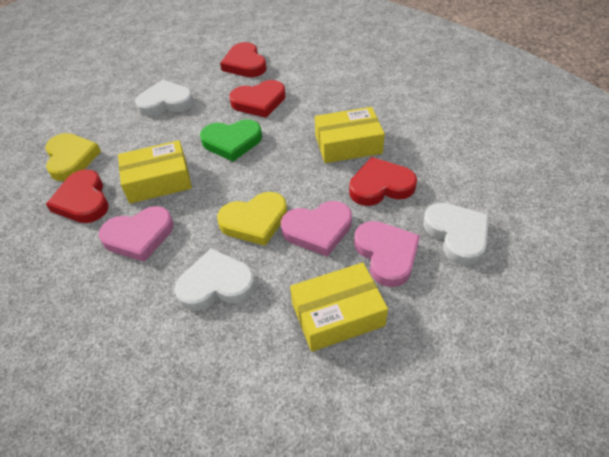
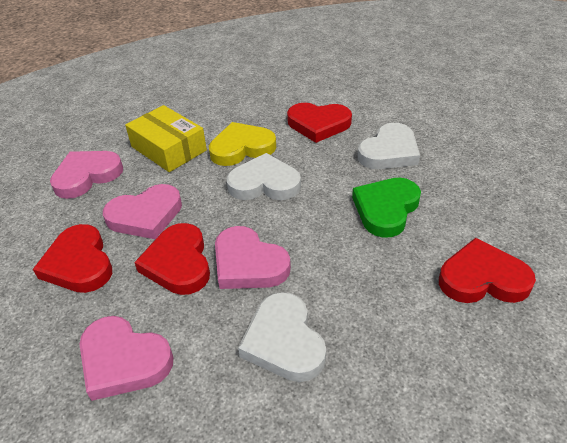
pink heart: [99,206,174,262] [281,201,352,257] [354,221,420,287] = 3 -> [50,151,123,199] [79,316,173,401] [103,184,182,239] [215,226,291,289] = 4
yellow box: [118,140,192,204] [290,263,388,352] [315,107,385,163] = 3 -> [125,105,207,172] = 1
yellow heart: [45,133,101,181] [217,192,287,246] = 2 -> [209,122,276,166] = 1

